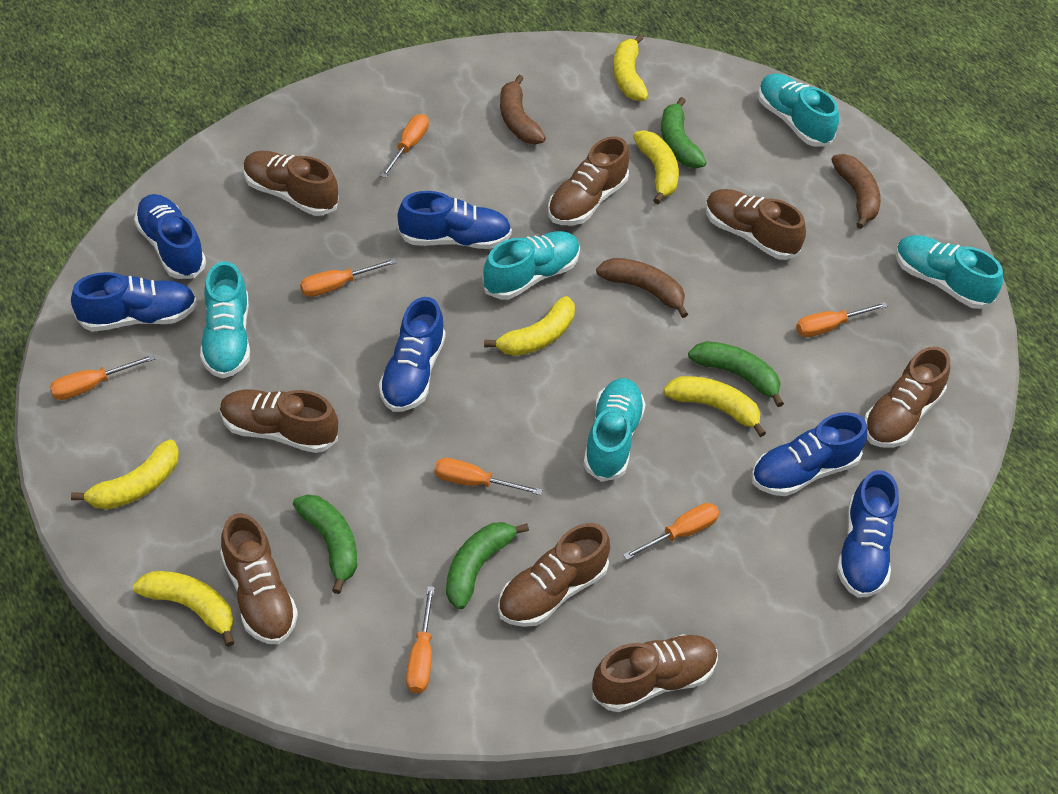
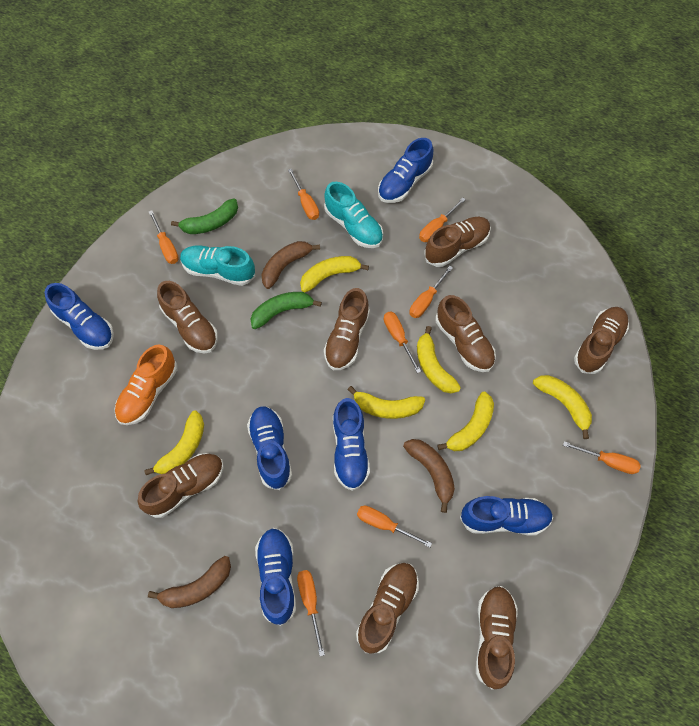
green banana: [293,494,357,594] [446,522,529,609] [661,97,707,168] [688,341,784,407] = 4 -> [171,198,238,234] [251,292,322,329] = 2
orange screwdriver: [50,354,155,400] [300,258,397,297] [380,114,429,178] [406,586,435,693] [434,458,542,495] [623,503,719,560] [796,302,888,337] = 7 -> [149,210,179,264] [288,169,319,220] [297,570,325,656] [357,506,432,547] [384,312,421,373] [409,266,453,318] [419,197,466,242] [563,441,641,474] = 8
orange shoe: none = 0 -> [115,344,177,425] = 1
turquoise shoe: [200,261,250,379] [482,231,580,300] [583,378,646,482] [758,73,839,147] [896,235,1003,309] = 5 -> [180,245,256,286] [324,182,383,248] = 2

